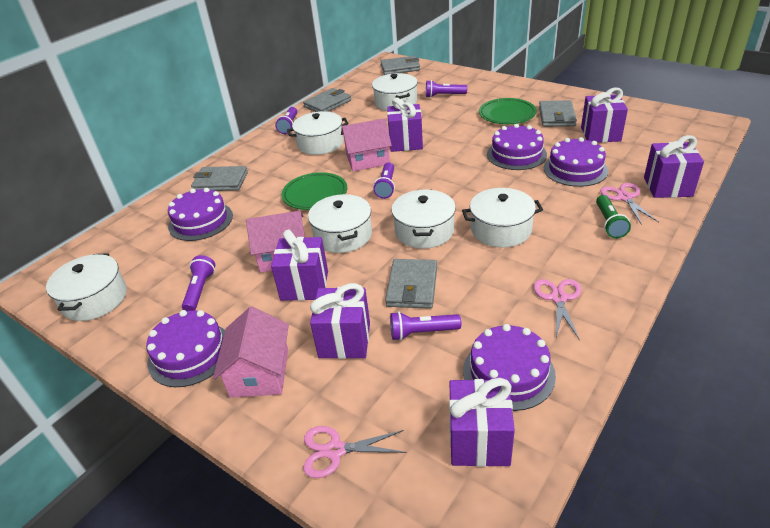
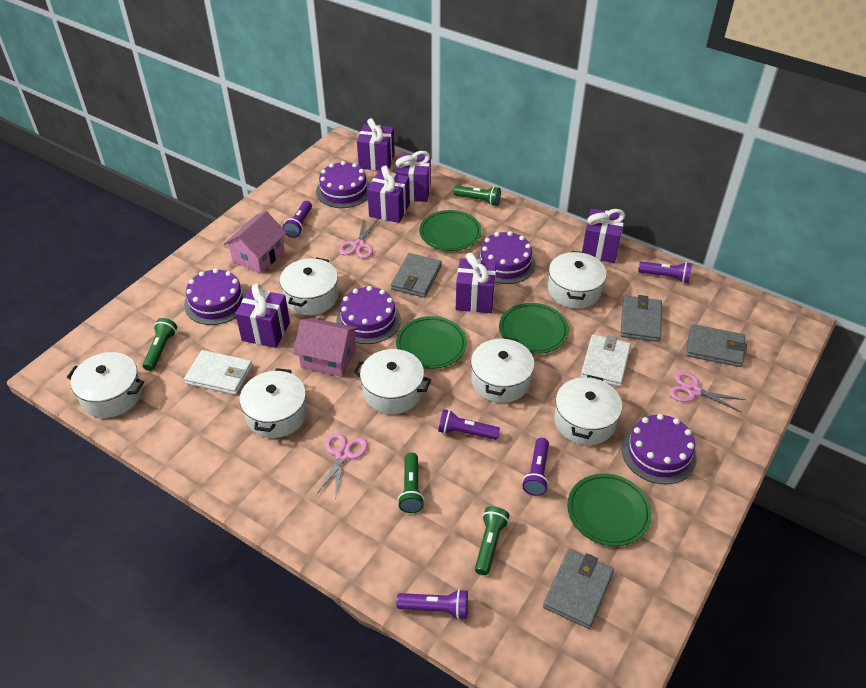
green flashlight: [596,195,631,238] = 1 -> [143,318,177,371] [398,453,425,513] [453,186,501,206] [475,506,509,575] = 4
green plate: [282,172,347,210] [479,98,537,124] = 2 -> [396,316,467,369] [419,210,482,251] [499,303,569,354] [567,473,652,546] = 4
grey wallet: [191,166,248,191] [303,88,351,112] [380,56,420,75] [385,259,437,309] [539,100,577,127] = 5 -> [391,253,442,298] [543,549,614,629] [621,295,662,342] [686,324,747,367] = 4
pink house: [213,307,289,398] [246,211,305,273] [341,118,392,171] = 3 -> [224,211,287,274] [293,318,359,377] = 2
white pot: [46,253,127,321] [287,111,348,155] [308,194,372,253] [372,73,418,111] [392,190,456,249] [462,188,543,248] = 6 -> [67,352,144,418] [240,368,307,438] [280,257,338,315] [353,349,431,414] [471,337,535,403] [548,251,607,308] [554,375,622,445] = 7
white wallet: none = 0 -> [184,350,253,395] [581,334,631,387] = 2

